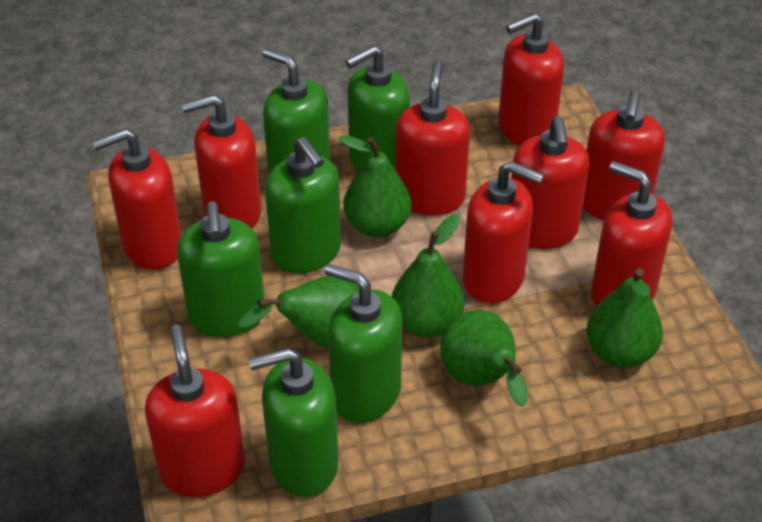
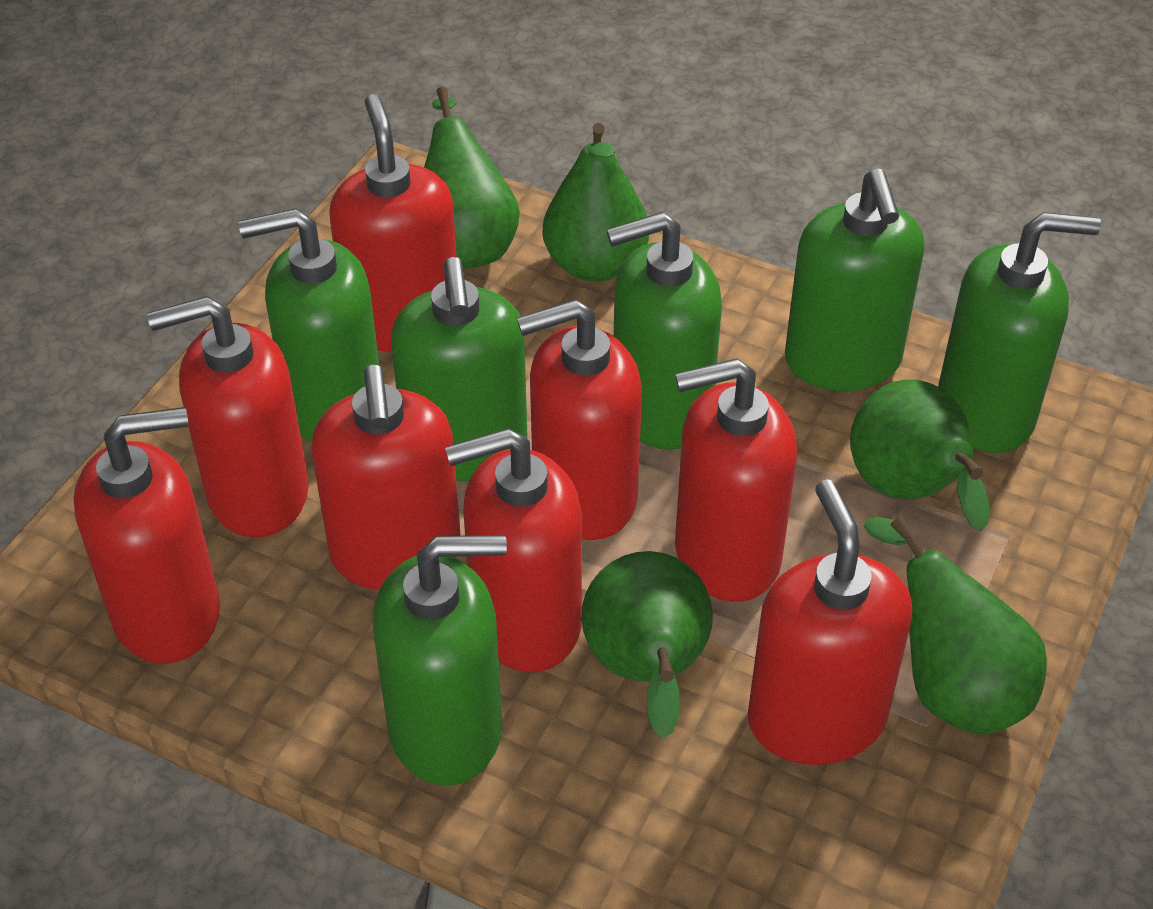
red soap dispenser: [92,128,182,270] [145,325,245,497] [181,94,262,228] [395,61,470,215] [463,161,544,303] [498,13,564,146] [511,116,589,249] [583,90,665,220] [591,161,672,306] = 9 -> [74,407,220,664] [147,296,308,538] [311,365,461,590] [330,94,457,352] [445,428,582,672] [517,299,642,540] [675,358,797,602] [748,480,912,765] = 8

